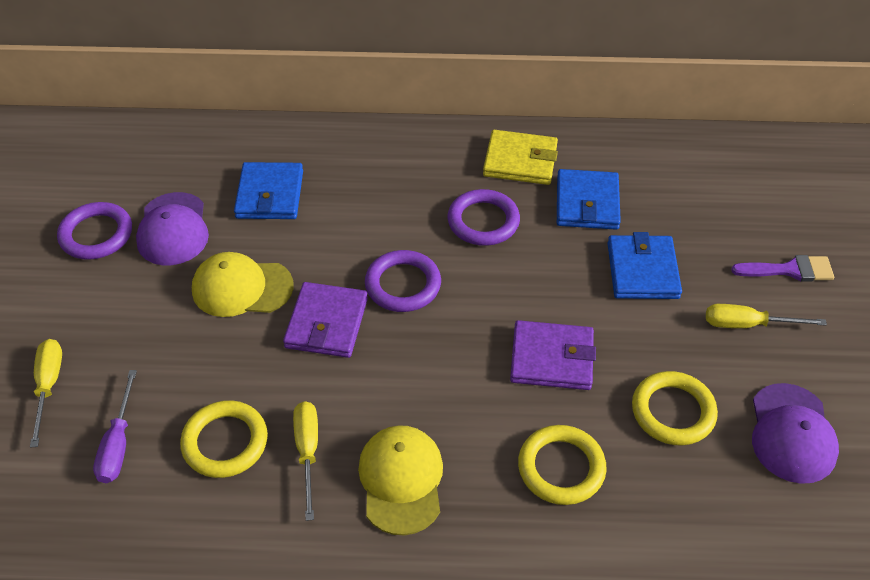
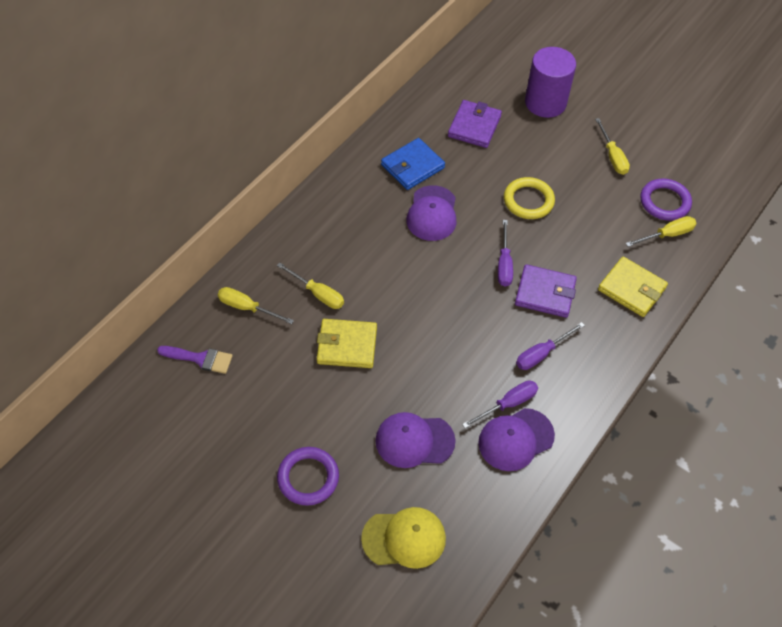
blue wallet: [234,162,303,219] [557,169,621,230] [607,232,682,299] = 3 -> [381,138,445,190] = 1
purple cap: [136,192,209,265] [752,383,839,484] = 2 -> [376,412,456,468] [406,185,457,241] [478,408,555,471] = 3
purple cylinder: none = 0 -> [525,47,576,118] = 1
purple ring: [57,202,132,260] [365,250,441,312] [447,189,520,246] = 3 -> [277,447,339,506] [640,178,692,221] = 2
purple screwdriver: [93,370,137,483] = 1 -> [462,380,538,428] [498,220,513,287] [516,322,585,370] = 3
yellow cap: [192,252,293,317] [358,425,443,535] = 2 -> [361,507,446,569] = 1
yellow ring: [180,400,268,478] [518,425,607,505] [632,371,718,445] = 3 -> [504,177,555,219] = 1
yellow screwdriver: [30,339,62,448] [293,401,318,521] [706,304,827,328] = 3 -> [218,287,294,324] [276,262,344,309] [595,118,630,175] [626,216,697,247] = 4
yellow wallet: [483,130,558,185] = 1 -> [317,319,377,368] [598,257,668,317] = 2

